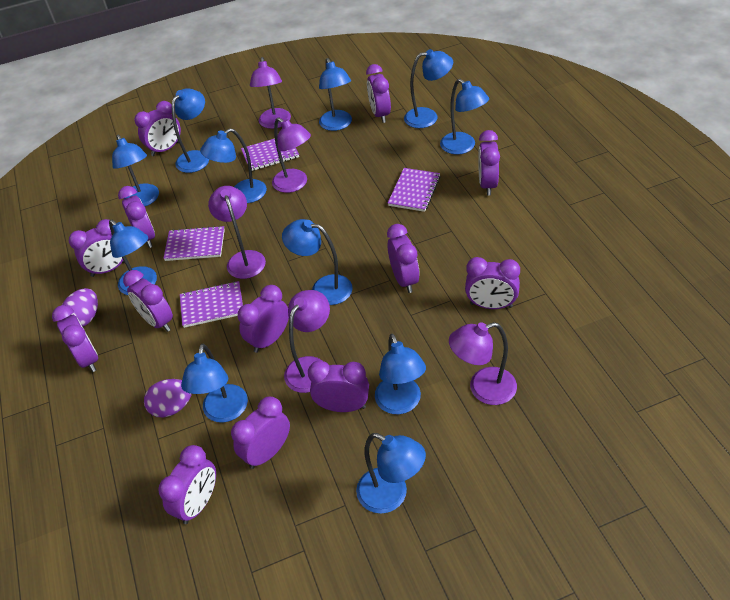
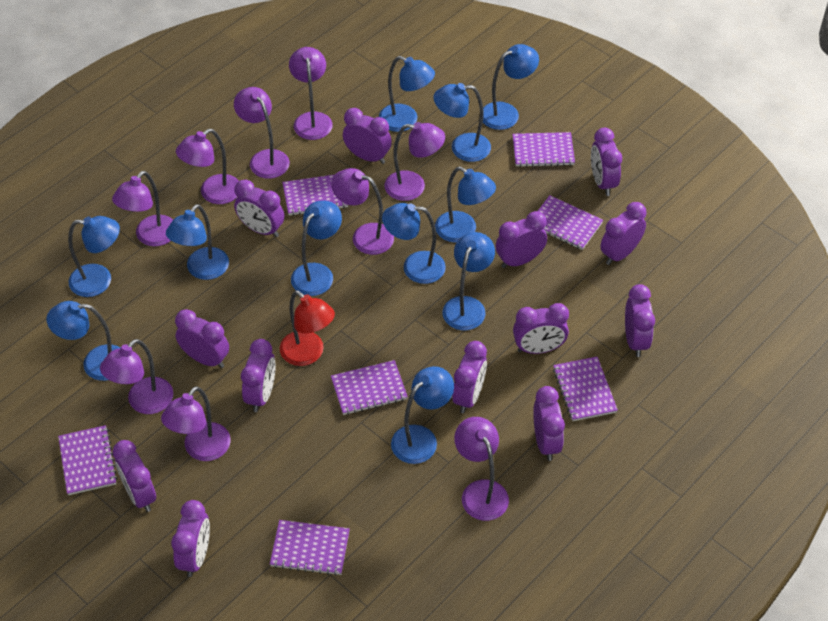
purple egg: [62,288,98,327] [144,379,191,417] = 2 -> none = 0
purple lamp: [208,186,266,279] [250,57,291,129] [272,118,311,193] [284,290,330,393] [449,322,517,405] = 5 -> [100,339,173,414] [112,171,173,246] [161,386,231,461] [176,129,239,204] [234,87,290,179] [289,47,333,140] [331,168,394,255] [385,122,445,201] [454,417,509,521] = 9
purple notebook: [163,226,225,261] [180,281,243,328] [241,138,299,171] [388,168,440,212] = 4 -> [58,425,117,495] [270,520,350,576] [282,175,348,216] [331,360,408,415] [512,132,575,167] [538,195,603,250] [553,357,618,421] = 7
red lamp: none = 0 -> [280,291,335,366] = 1

